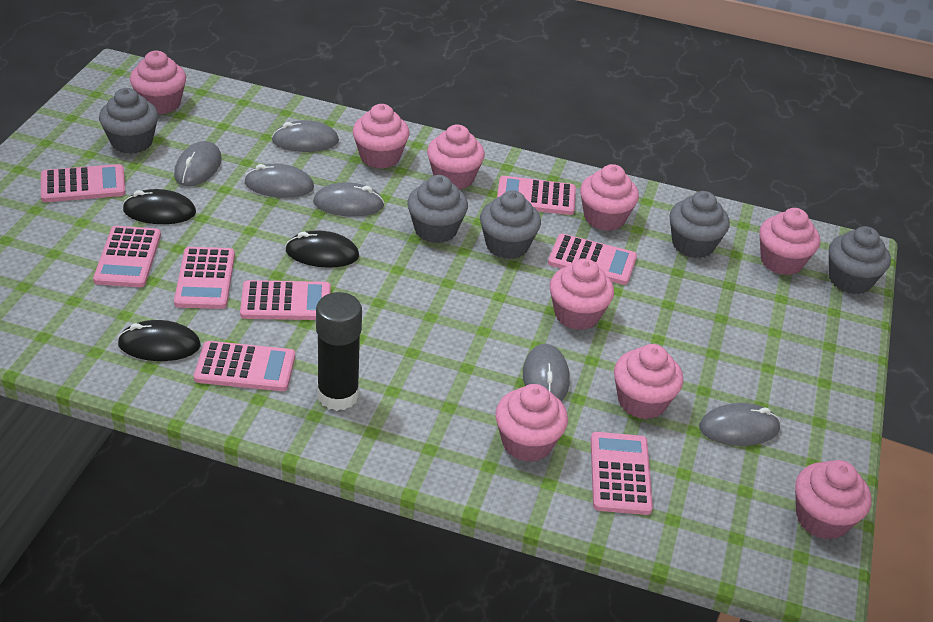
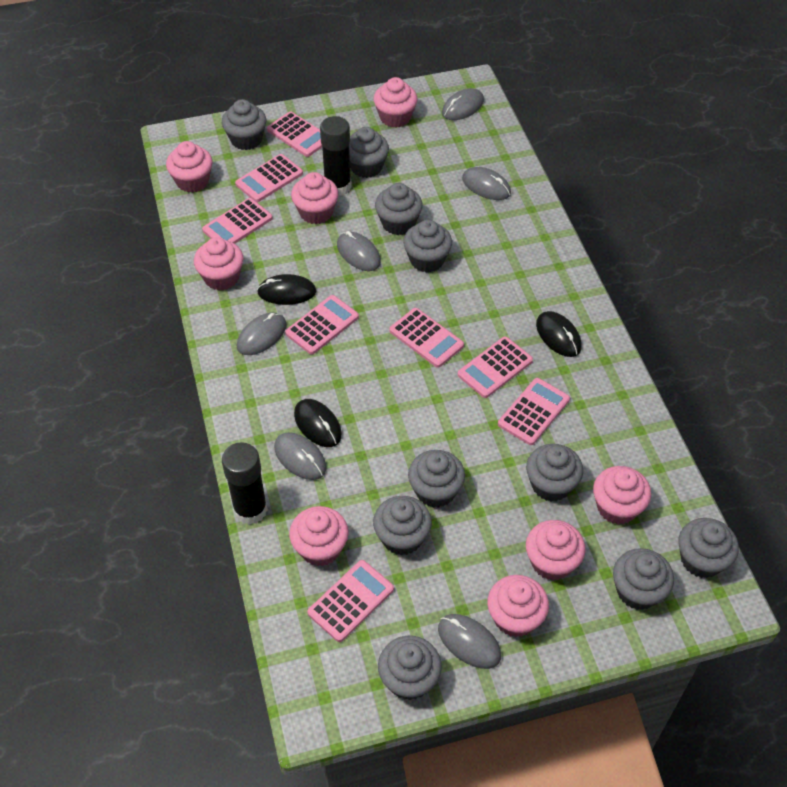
black glue stick: [316,292,362,411] = 1 -> [222,442,268,525] [320,116,352,196] = 2
grey cupcake: [99,88,158,154] [407,175,468,243] [480,190,541,259] [670,191,730,258] [829,226,891,294] = 5 -> [222,99,266,150] [349,127,389,178] [373,496,432,556] [375,183,423,235] [378,636,442,700] [403,220,452,273] [408,450,465,508] [526,444,583,501] [613,548,674,610] [679,518,739,578] = 10
pink cupcake: [130,51,186,114] [353,104,410,169] [427,124,485,190] [495,384,568,462] [550,258,614,330] [580,164,639,231] [614,344,684,419] [759,208,820,275] [795,460,871,540] = 9 -> [166,141,213,193] [194,237,243,291] [289,506,349,566] [291,172,339,224] [374,77,417,128] [487,575,549,637] [526,520,586,580] [593,466,651,524] = 8

